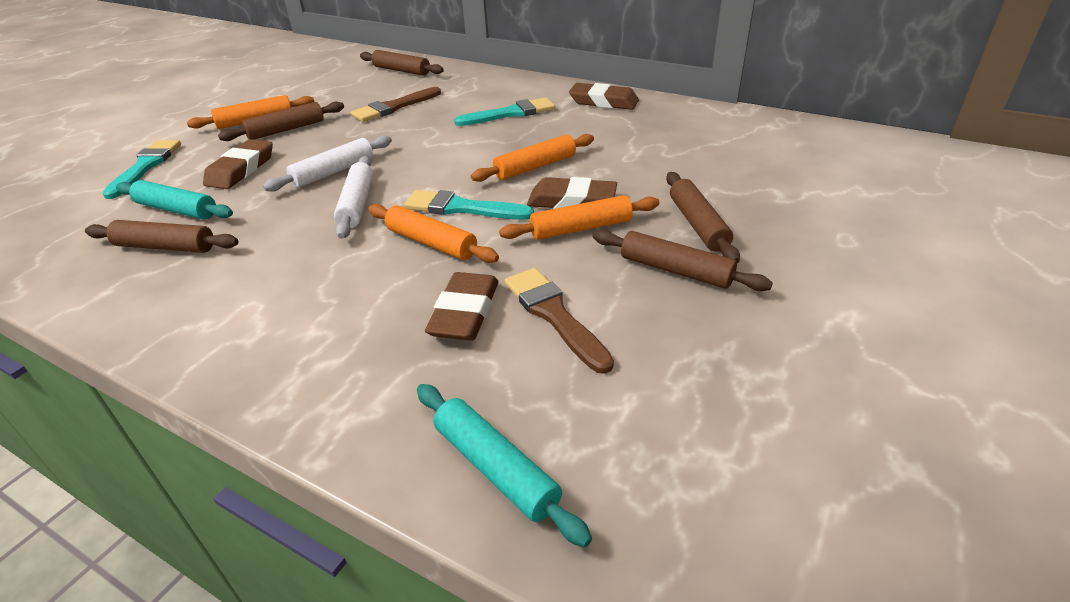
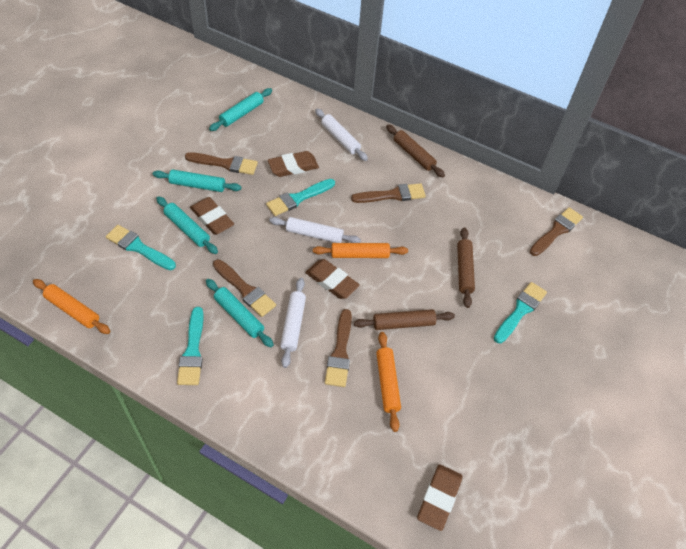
brown brush: [351,87,441,122] [505,268,614,374] = 2 -> [185,152,258,175] [213,259,276,317] [325,309,352,387] [351,183,426,203] [530,207,583,256] = 5
brown rolling pin: [85,220,239,253] [218,102,344,141] [360,50,444,76] [593,230,773,291] [666,172,740,263] = 5 -> [354,309,455,330] [386,124,445,177] [457,227,475,308] = 3
orange rolling pin: [187,95,314,129] [368,204,499,263] [471,134,594,182] [499,195,660,240] = 4 -> [33,279,110,334] [313,243,408,258] [376,332,401,432] = 3
turquoise brush: [102,140,181,199] [404,190,534,220] [454,97,555,126] = 3 -> [106,225,176,270] [177,307,204,385] [266,179,335,216] [494,282,547,343] = 4
turquoise rolling pin: [116,180,233,220] [417,384,592,547] = 2 -> [153,169,242,192] [156,196,218,254] [206,279,274,347] [209,88,272,131] = 4
white rolling pin: [263,136,392,192] [334,156,373,239] = 2 -> [269,217,361,243] [280,278,306,368] [315,109,368,161] = 3

